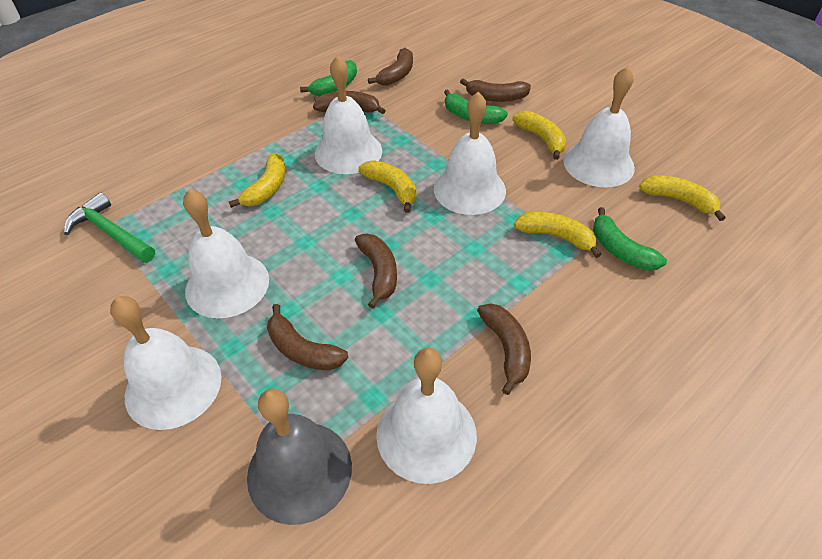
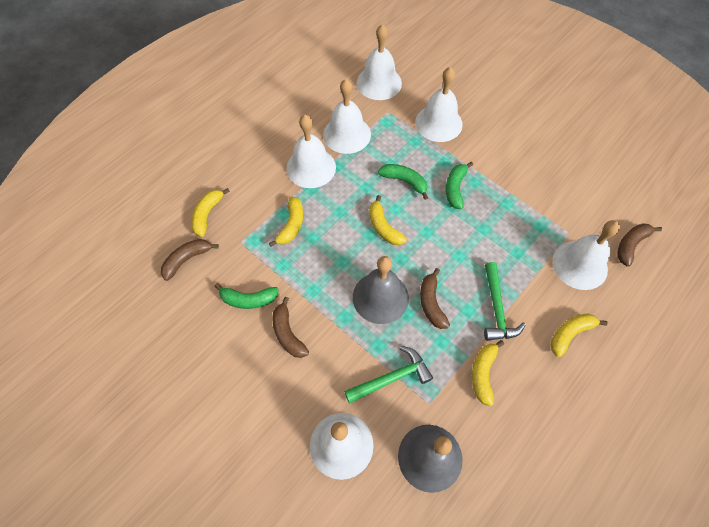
brown banana: [267,304,348,370] [313,91,386,114] [355,234,397,308] [368,48,413,86] [460,78,531,102] [477,303,531,395] = 6 -> [161,239,219,281] [272,297,309,358] [420,268,450,329] [617,223,662,267] = 4
green hammer: [64,192,155,263] = 1 -> [344,346,433,404] [484,262,526,341] = 2
grey bell: [247,388,352,525] = 1 -> [353,256,409,324] [398,425,463,493] = 2

